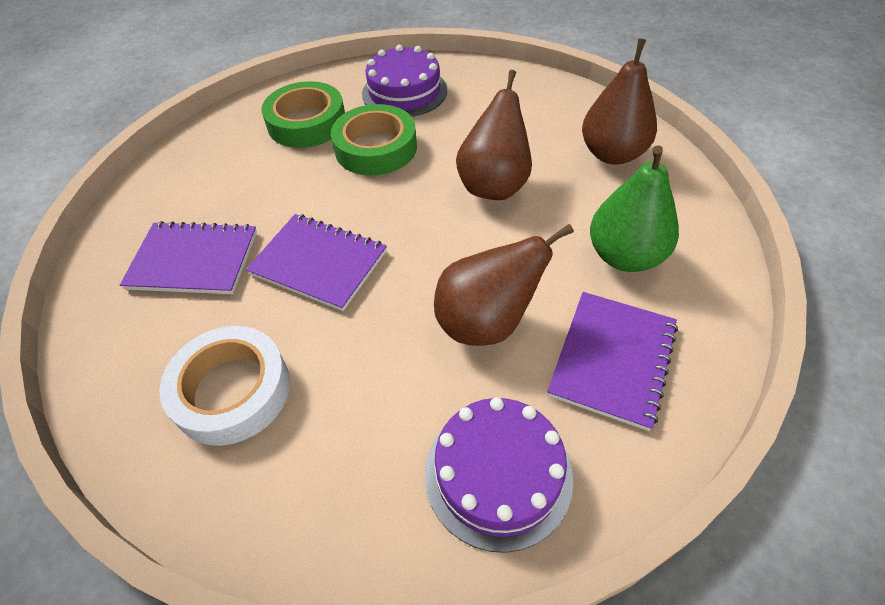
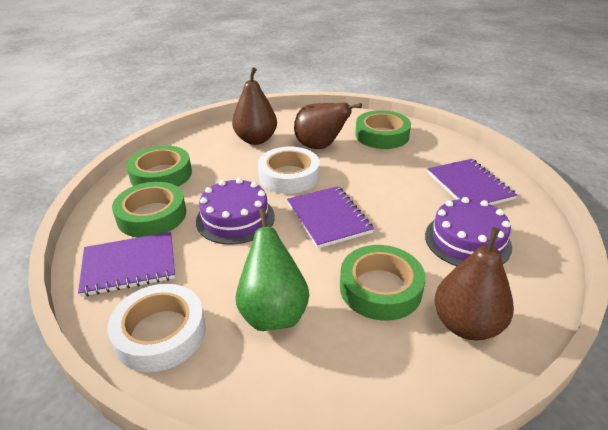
green tape: [262,81,345,148] [331,104,417,176] = 2 -> [112,182,186,237] [126,146,192,187] [340,245,425,321] [355,110,411,149] = 4
white tape: [159,326,290,446] = 1 -> [107,284,206,372] [258,147,320,194] = 2

